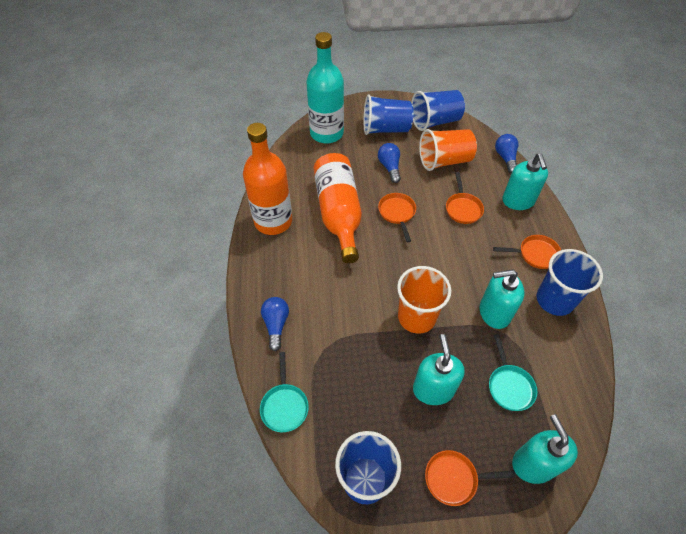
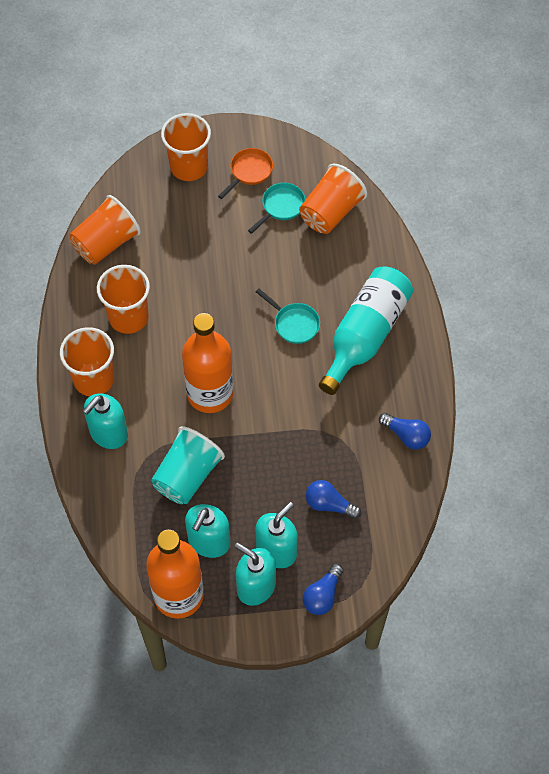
blue cup: [335,431,401,504] [364,95,414,135] [411,90,465,131] [536,249,603,316] = 4 -> none = 0
orange cup: [397,266,451,334] [419,129,477,171] = 2 -> [60,327,114,396] [69,195,141,265] [97,265,150,334] [161,113,211,181] [299,164,367,234] = 5
orange pan: [378,193,416,242] [425,450,516,506] [446,172,484,224] [493,235,561,269] = 4 -> [218,148,273,199] = 1
turquoise cup: none = 0 -> [151,426,225,504] = 1

